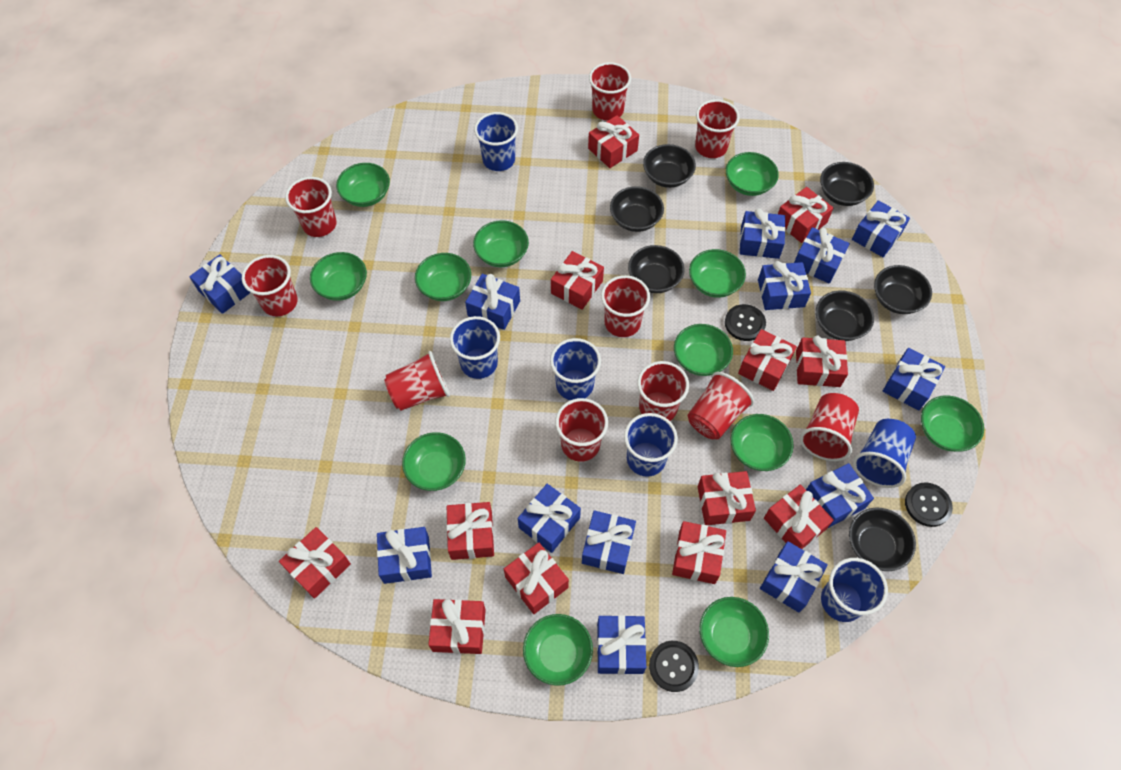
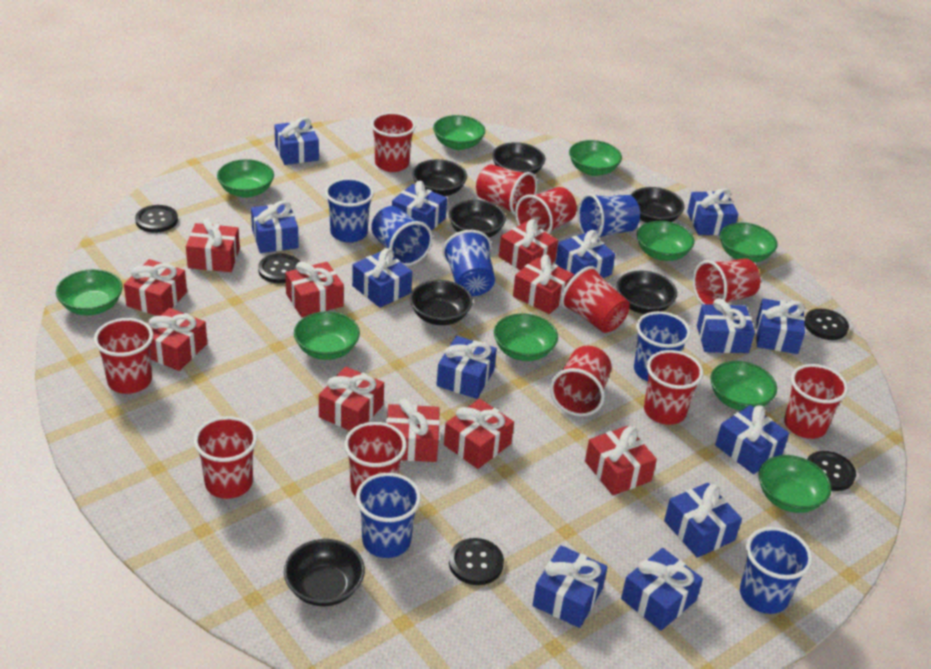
black button: [649,641,699,692] [725,304,766,341] [905,483,953,527] = 3 -> [135,205,178,233] [258,253,300,283] [449,538,504,585] [805,309,849,340] [807,451,856,491] = 5
blue cup: [450,316,500,379] [474,112,518,171] [550,338,601,400] [624,413,678,477] [821,558,888,622] [853,419,916,488] = 6 -> [325,178,374,243] [356,473,421,558] [371,206,433,266] [442,230,495,296] [578,193,640,238] [634,311,691,381] [740,527,813,614] = 7
green bowl: [310,252,367,301] [336,163,390,207] [402,432,466,491] [415,253,471,301] [473,220,529,267] [523,614,593,686] [674,324,733,376] [689,249,746,298] [699,597,769,667] [726,152,779,196] [730,414,794,471] [921,395,984,452] = 12 -> [56,269,123,315] [217,159,274,198] [294,311,360,360] [433,115,485,150] [494,313,558,361] [569,140,622,176] [637,221,694,261] [710,361,777,411] [720,223,777,262] [759,455,832,513] = 10
red cup: [242,255,298,316] [285,177,337,237] [384,351,450,411] [555,398,608,462] [589,62,631,121] [601,275,650,337] [637,361,689,421] [688,372,754,439] [695,99,740,158] [800,393,859,461] = 10 -> [94,318,153,394] [194,416,257,499] [344,422,407,497] [371,112,416,172] [476,164,537,216] [515,187,577,234] [550,346,611,417] [561,266,630,333] [644,350,703,425] [693,258,760,305] [784,364,848,439] = 11
red gift: [279,527,351,599] [428,599,486,654] [446,502,494,560] [504,542,569,614] [551,251,604,310] [588,115,639,168] [672,521,726,584] [698,471,756,525] [738,329,797,391] [764,484,834,549] [778,187,833,243] [796,336,848,387] = 12 -> [124,259,187,316] [148,308,207,371] [186,218,240,272] [285,262,344,317] [319,367,384,431] [386,399,440,462] [444,399,514,469] [499,219,558,271] [513,255,574,314] [585,426,657,495] = 10

